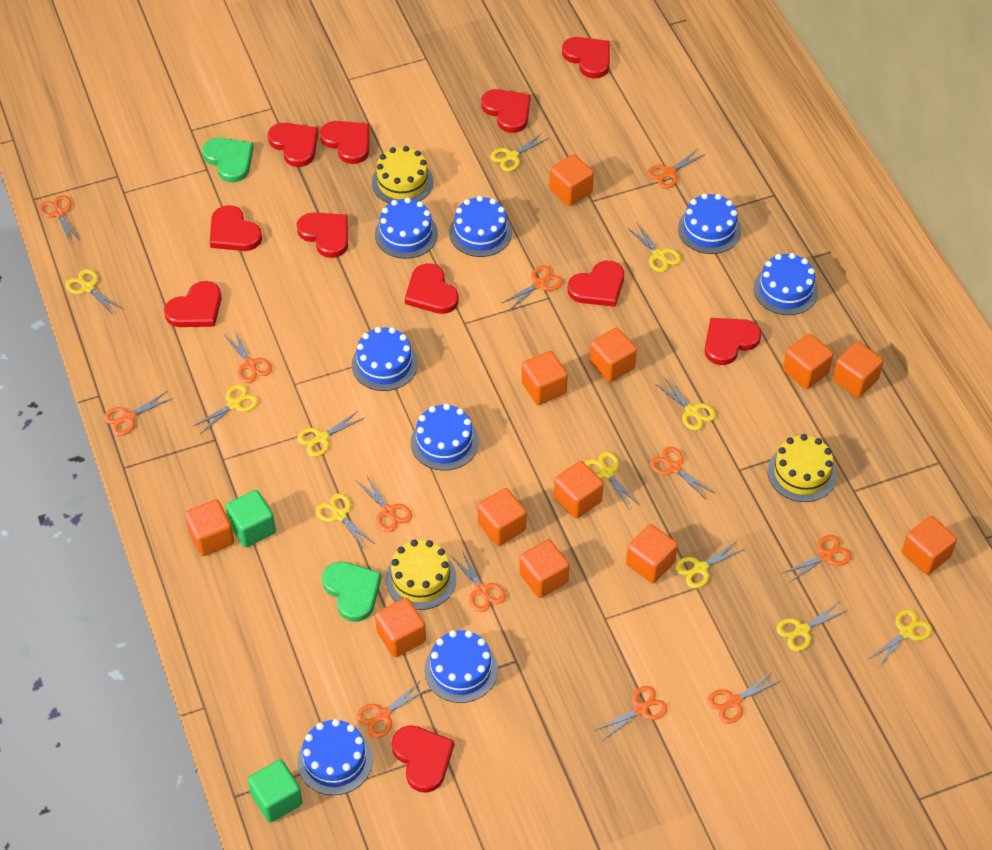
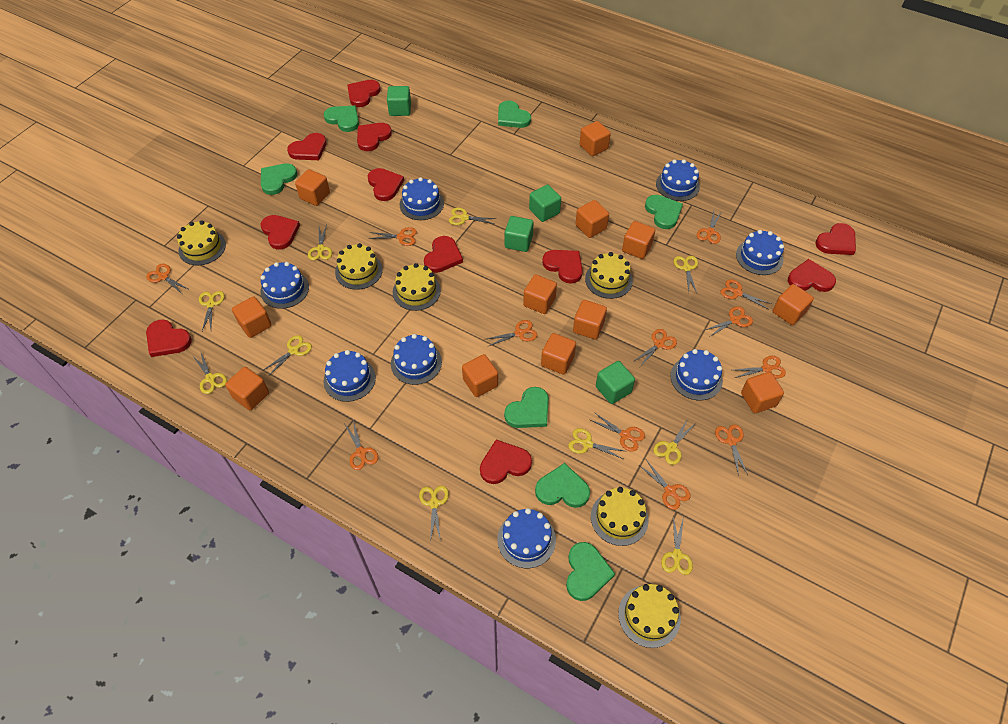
green cube: [226,490,276,547] [248,759,302,822] = 2 -> [387,86,411,116] [505,216,533,252] [529,184,561,222] [596,361,635,404] = 4
green heart: [202,138,254,182] [322,562,382,622] = 2 -> [261,163,297,195] [324,106,359,132] [498,100,531,128] [504,387,549,428] [535,463,590,508] [566,542,615,601] [645,195,683,229] = 7
yellow cake: [372,146,434,203] [385,540,457,610] [768,434,837,502] = 3 -> [177,220,226,265] [335,243,383,290] [393,263,441,311] [585,252,633,299] [591,487,649,546] [618,584,681,648] = 6
yellow scissors: [65,269,122,314] [192,384,258,434] [297,410,365,457] [316,493,375,550] [490,133,549,172] [585,452,639,509] [629,224,681,272] [655,379,716,431] [675,540,745,588] [776,602,848,651] [869,609,932,667] = 11 -> [192,351,227,394] [199,291,225,331] [262,335,312,374] [308,225,332,260] [419,486,449,542] [449,208,497,225] [568,428,624,459] [653,420,696,465] [661,517,693,575] [673,256,698,293] = 10

